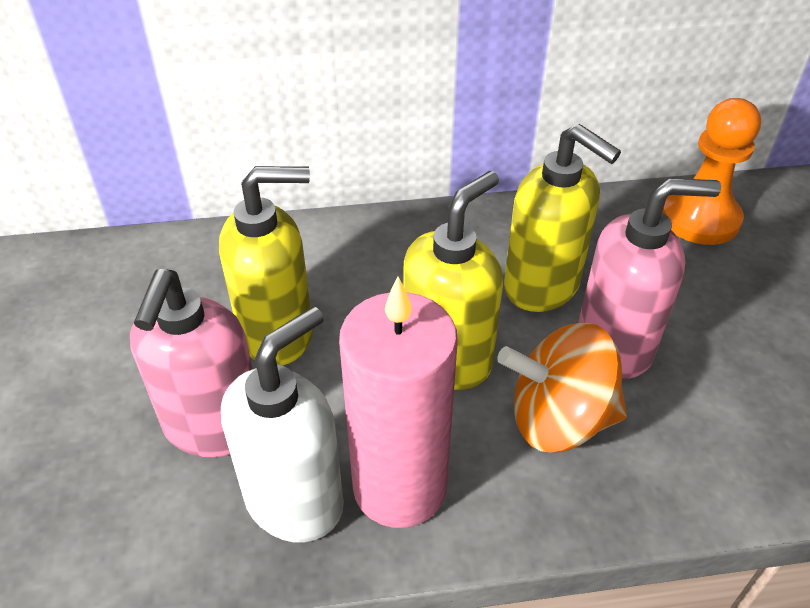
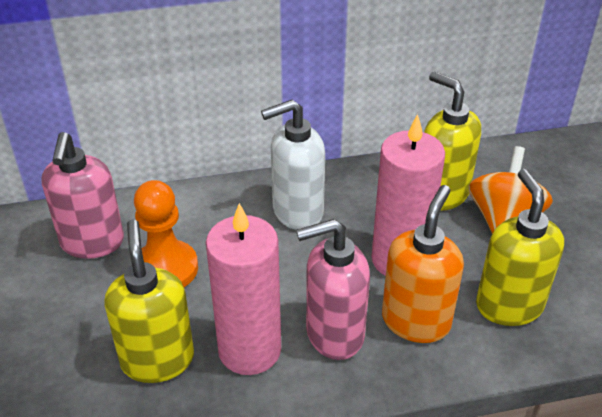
orange soap dispenser: none = 0 -> [382,185,464,343] = 1
pink candle: [339,276,458,528] = 1 -> [206,203,281,375] [371,114,445,276] = 2

